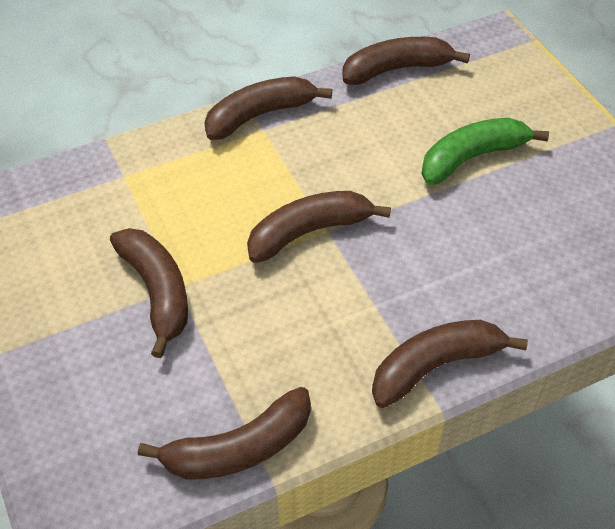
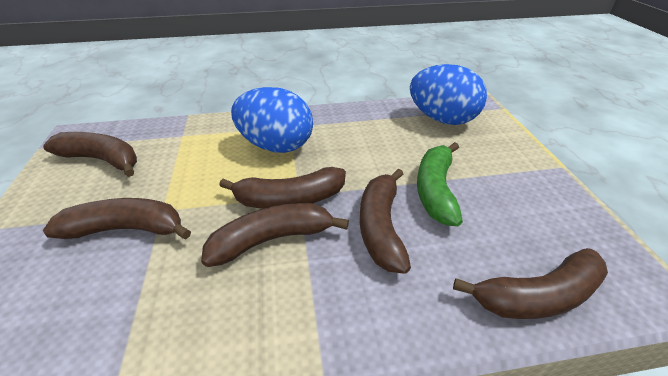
blue egg: none = 0 -> [231,87,313,153] [410,64,487,125] = 2

